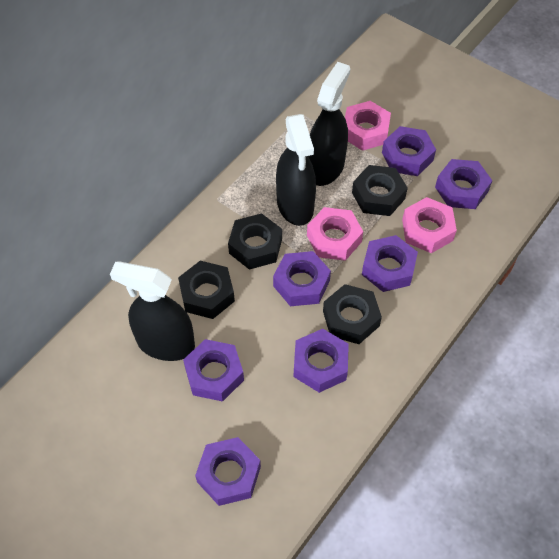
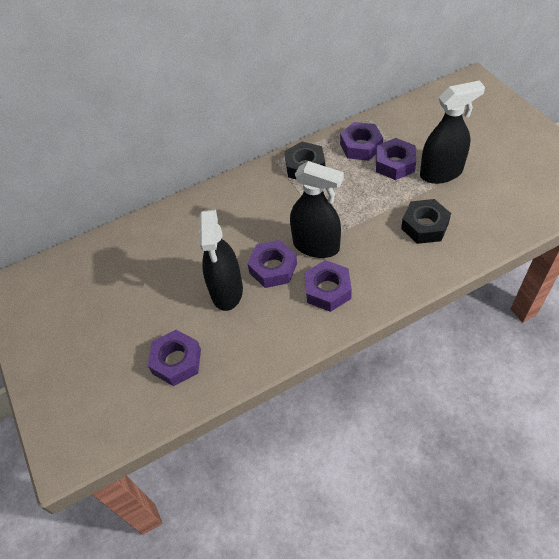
black nut: [178,261,235,319] [228,213,282,270] [323,284,382,344] [352,165,408,216] = 4 -> [285,142,325,180] [401,199,451,244] = 2
pink nut: [307,207,363,261] [345,101,391,151] [402,197,457,253] = 3 -> none = 0
purple nut: [183,339,244,402] [195,437,261,506] [273,251,331,306] [294,329,349,393] [362,235,418,292] [382,126,436,176] [435,159,492,209] = 7 -> [148,330,201,386] [247,240,297,288] [304,260,352,312] [340,122,383,161] [376,138,416,180] = 5

